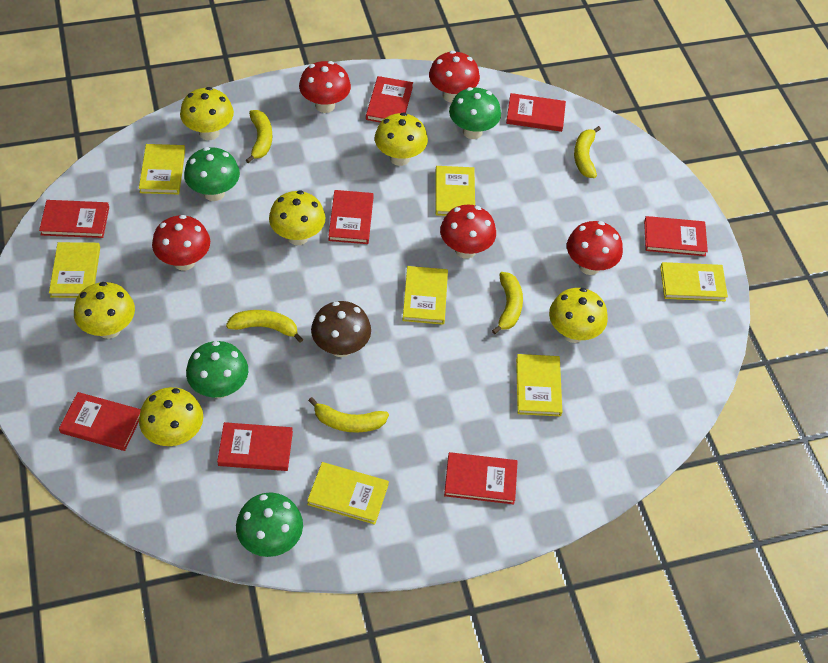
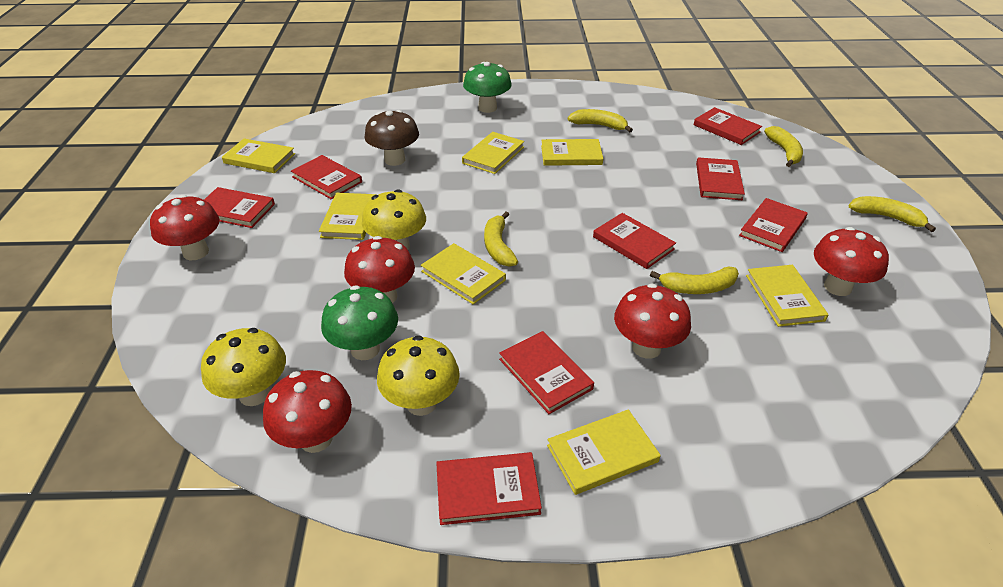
green mushroom: [184,147,240,201] [186,341,248,399] [236,492,303,557] [449,87,501,139] = 4 -> [321,285,398,360] [463,62,512,113] = 2
yellow mushroom: [74,282,135,339] [139,387,203,446] [180,87,234,140] [269,190,326,245] [375,112,428,166] [549,288,608,343] = 6 -> [201,328,286,406] [362,189,426,250] [377,335,460,416] = 3

